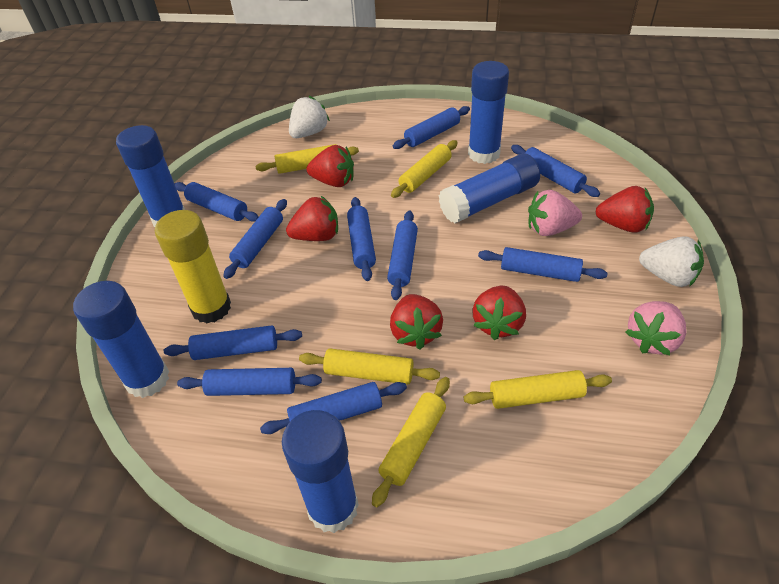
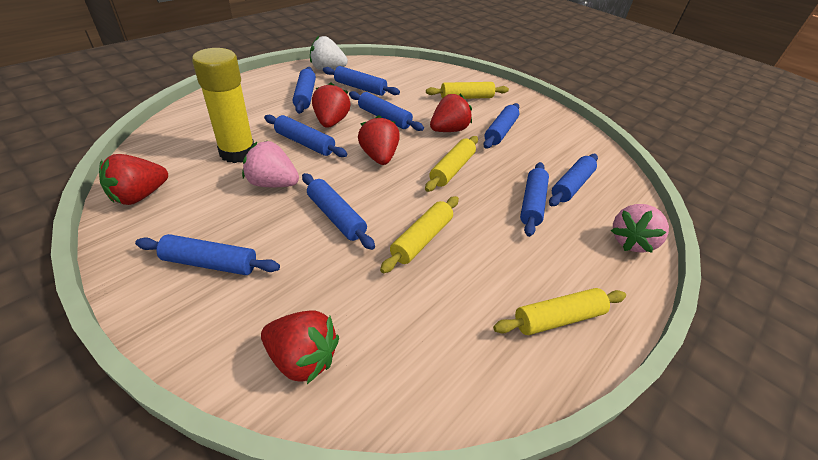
blue glue stick: [73,281,169,398] [116,125,185,227] [282,410,359,533] [439,154,540,223] [468,61,509,164] = 5 -> none = 0
blue rolling pin: [164,325,302,360] [175,182,259,222] [177,368,322,396] [223,199,287,279] [260,382,407,434] [347,197,376,281] [387,210,418,300] [393,106,470,149] [478,247,607,282] [511,145,600,197] = 10 -> [135,234,280,275] [264,115,347,157] [293,67,316,114] [302,173,375,250] [323,66,400,96] [349,91,424,131] [483,103,519,148] [520,162,549,237] [549,154,598,206] = 9
white strawberry: [289,96,330,138] [639,236,704,287] = 2 -> [310,36,348,70] = 1
yellow rolling pin: [256,144,359,174] [299,348,440,385] [372,377,450,507] [391,140,458,198] [464,370,612,409] = 5 -> [380,196,459,273] [425,136,478,192] [426,82,509,99] [493,288,626,335] = 4

